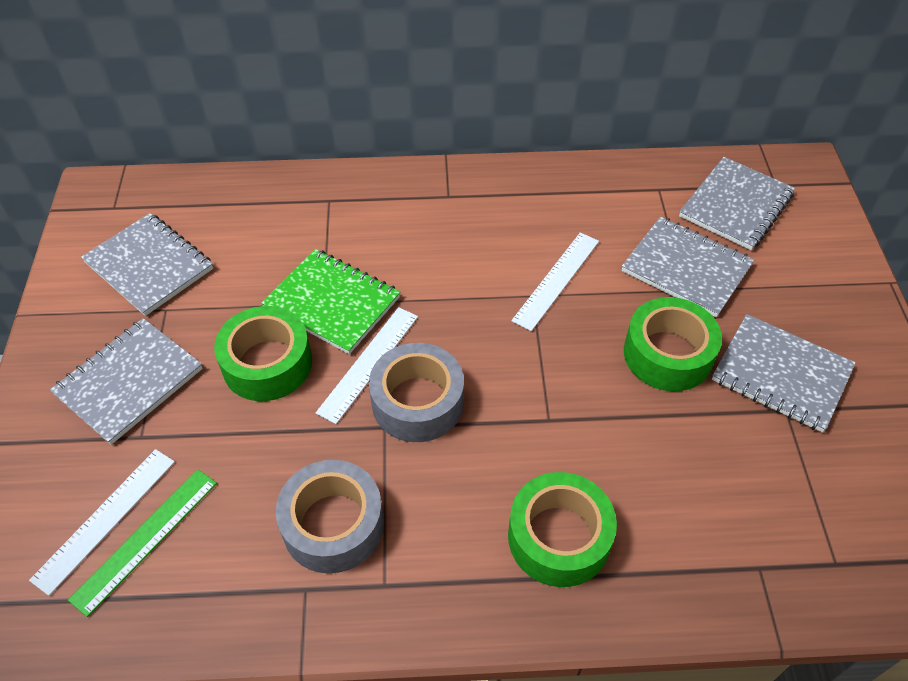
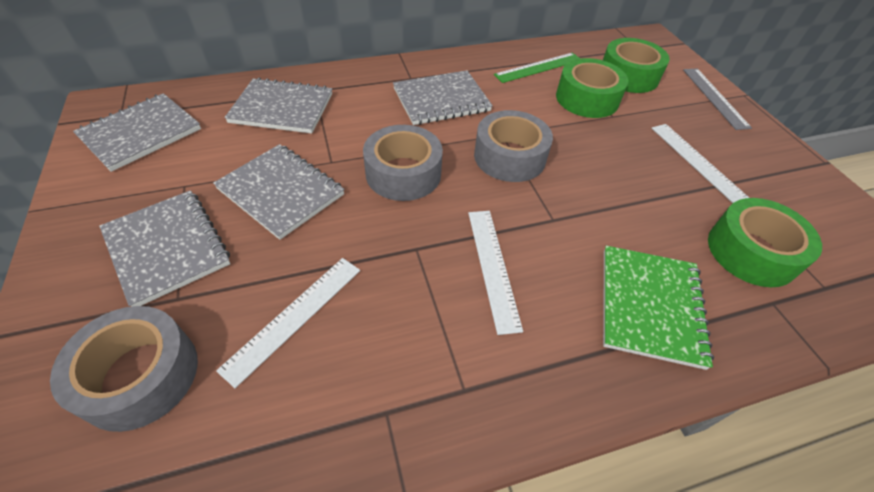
grey ruler: none = 0 -> [683,69,752,130] = 1
grey tape: [276,460,384,574] [369,343,464,442] = 2 -> [50,306,198,432] [363,125,443,201] [474,110,553,182] = 3

